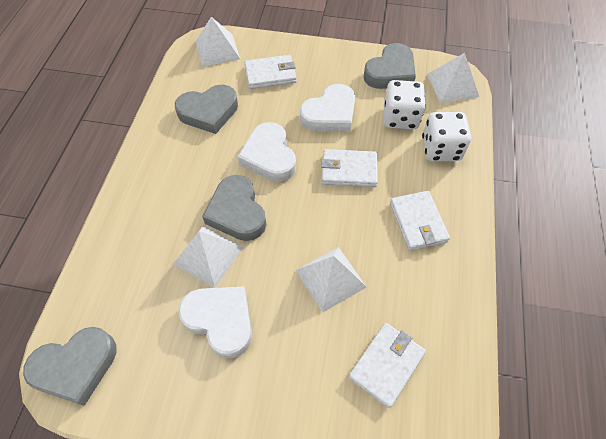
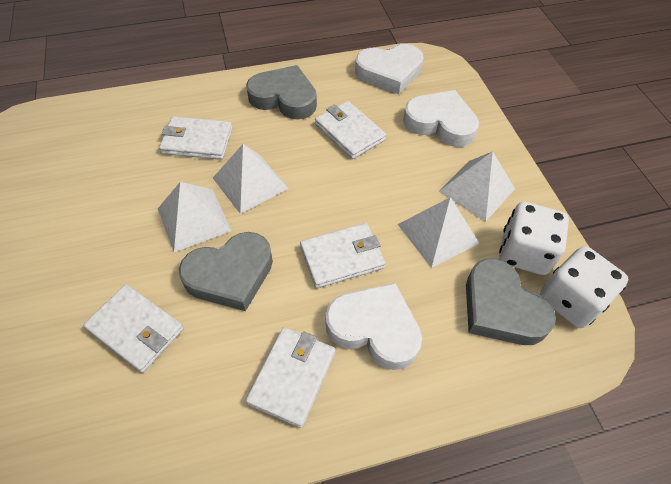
grey heart: [23,327,117,406] [175,85,238,134] [202,175,266,241] [363,43,416,89] = 4 -> [179,232,273,311] [246,65,317,119] [466,258,556,345] = 3
white wallet: [244,55,297,89] [321,149,378,187] [348,323,426,408] [390,191,450,251] = 4 -> [83,284,184,373] [159,116,232,160] [246,327,335,428] [300,223,385,288] [315,101,386,159] = 5

